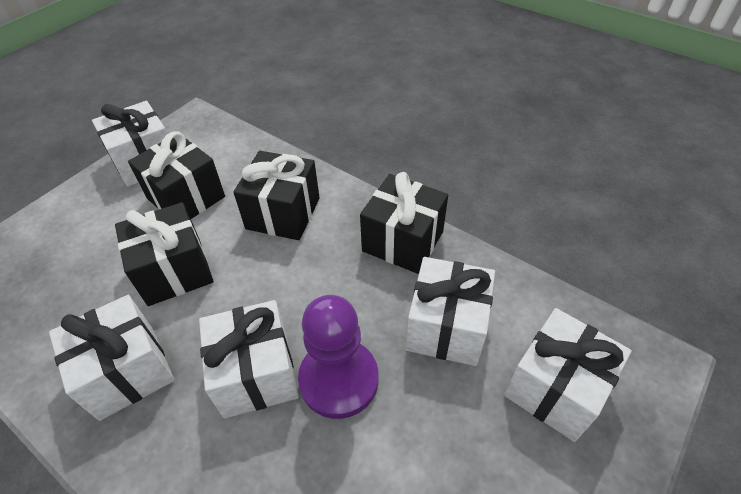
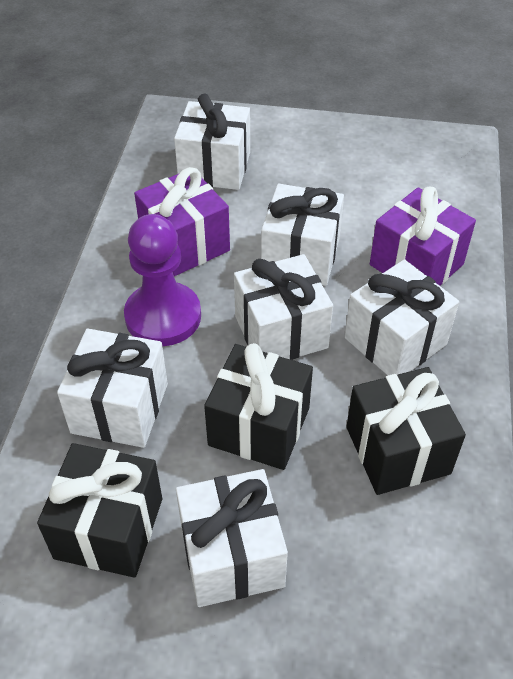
black gift: [115,202,214,306] [128,131,225,219] [233,151,320,240] [360,172,448,274] = 4 -> [37,443,162,578] [204,343,313,470] [346,367,466,495] = 3
purple gift: none = 0 -> [134,167,230,276] [370,187,476,286] = 2
white gift: [49,295,174,421] [92,101,167,187] [199,300,299,419] [406,257,495,366] [504,308,632,442] = 5 -> [57,328,168,448] [174,94,250,190] [176,469,288,607] [234,254,333,360] [261,184,344,286] [345,259,459,375] = 6

